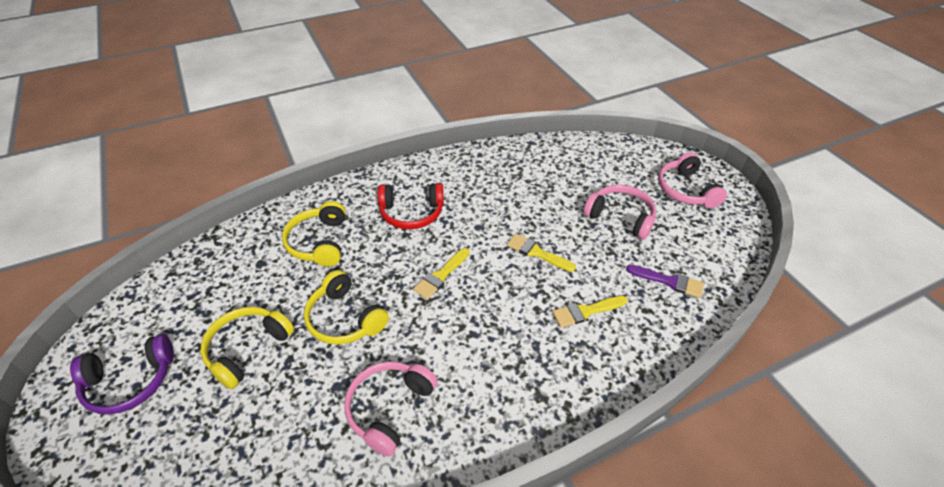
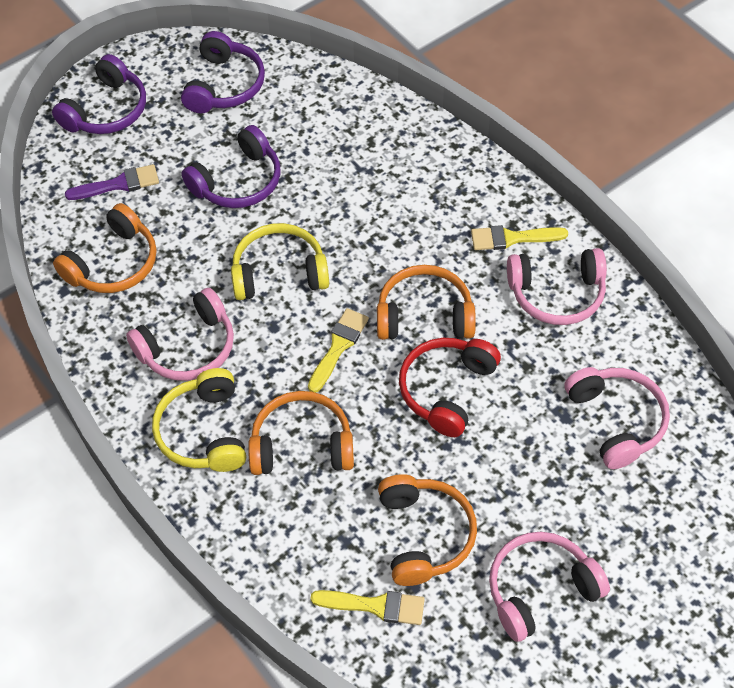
orange headphones: none = 0 -> [53,203,156,293] [248,391,354,475] [377,265,476,340] [378,474,477,586] = 4
pink headphones: [344,361,438,457] [584,185,656,240] [658,152,727,209] = 3 -> [126,288,234,381] [489,532,610,642] [507,248,607,325] [564,367,670,469] = 4
purple headphones: [70,334,174,415] = 1 -> [52,54,146,134] [181,31,265,113] [182,125,281,208] = 3
yellow headphones: [201,307,294,389] [282,201,346,267] [304,270,389,345] = 3 -> [152,368,246,472] [231,223,329,300] = 2

